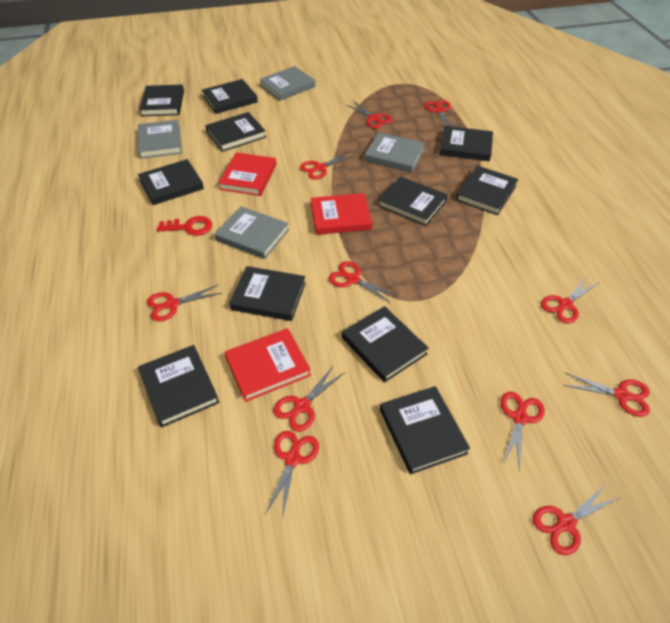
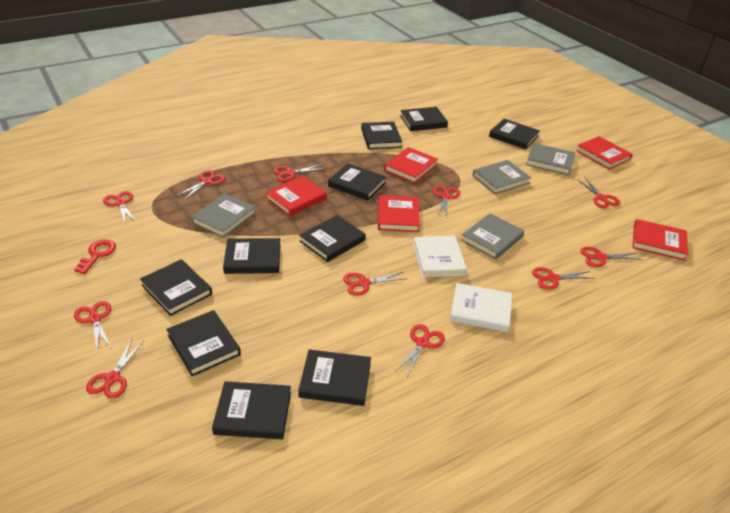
black book: [138,159,204,205] [138,345,219,428] [139,85,184,116] [202,79,258,114] [205,112,266,152] [229,266,306,321] [342,306,429,383] [378,176,448,226] [380,386,470,474] [440,126,493,161] [456,166,518,215] = 11 -> [140,259,212,316] [166,310,241,376] [212,381,291,439] [223,238,281,274] [298,349,371,406] [299,215,366,262] [328,163,386,201] [361,122,402,149] [400,107,448,131] [489,119,540,149] = 10
red book: [218,152,276,196] [225,328,311,402] [311,193,372,235] = 3 -> [265,176,327,216] [378,195,420,232] [384,147,438,183] [576,136,633,169] [633,219,688,261] = 5
white book: none = 0 -> [413,235,467,277] [450,283,512,332] = 2

